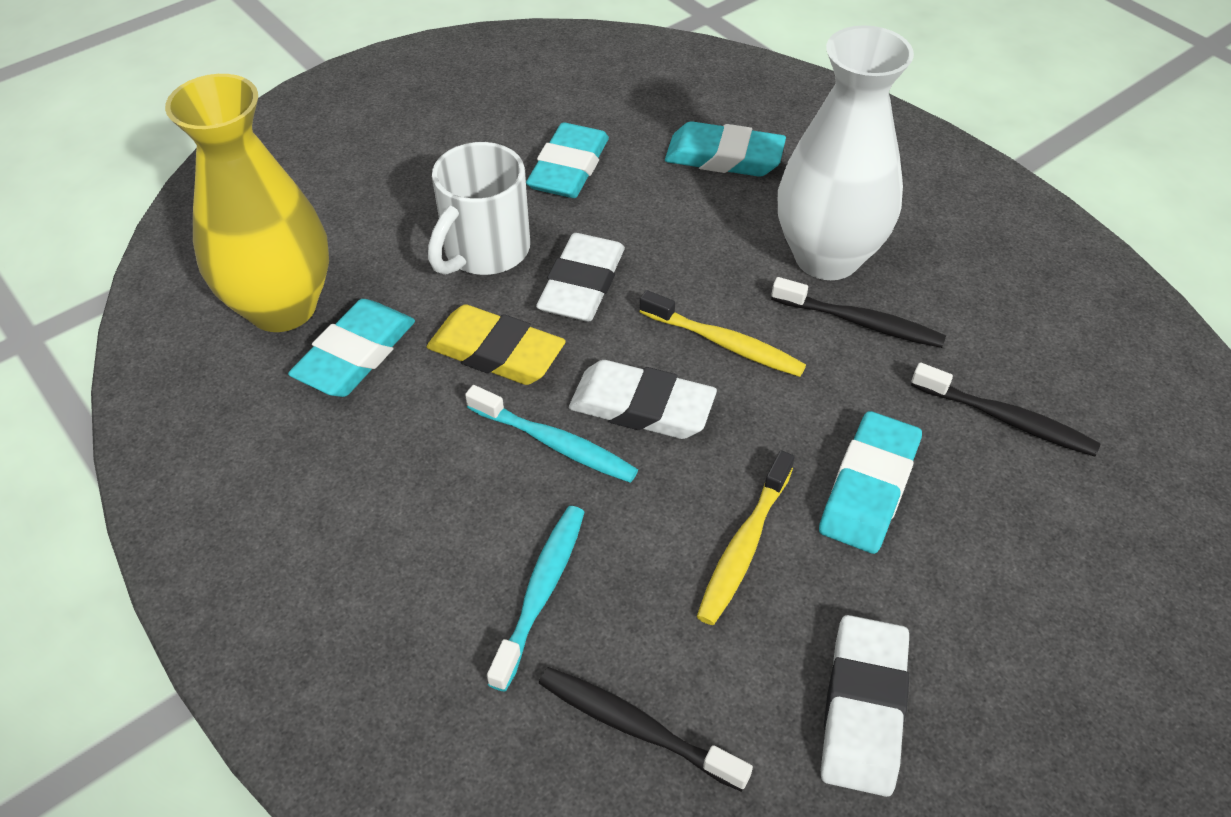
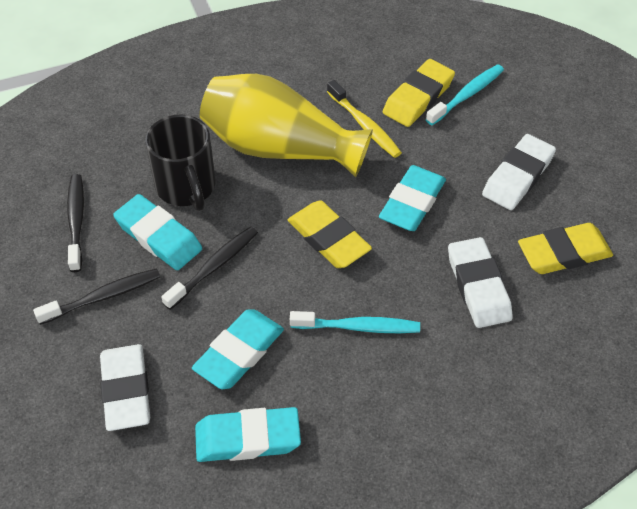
black mug: none = 0 -> [145,115,215,211] = 1
white mug: [428,142,530,275] = 1 -> none = 0
white vase: [778,25,914,280] = 1 -> none = 0
yellow eraser: [427,304,566,385] = 1 -> [288,201,372,268] [383,59,455,127] [518,223,613,274] = 3
yellow toothbrush: [640,290,806,377] [697,451,794,625] = 2 -> [327,80,402,158] = 1

